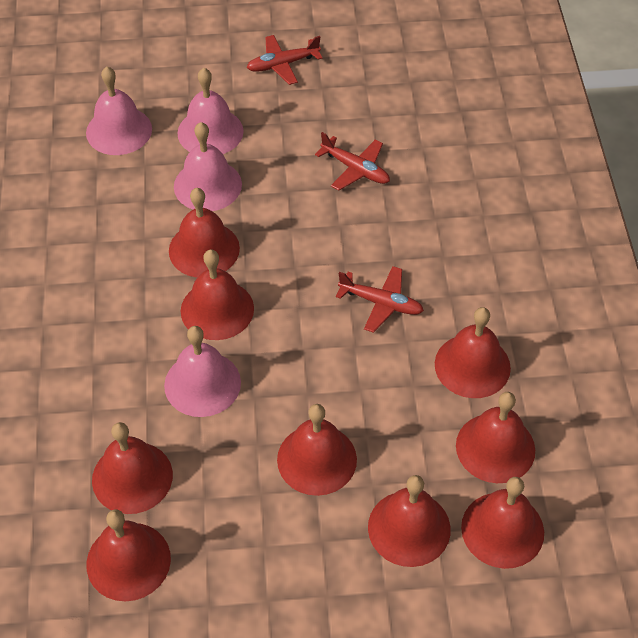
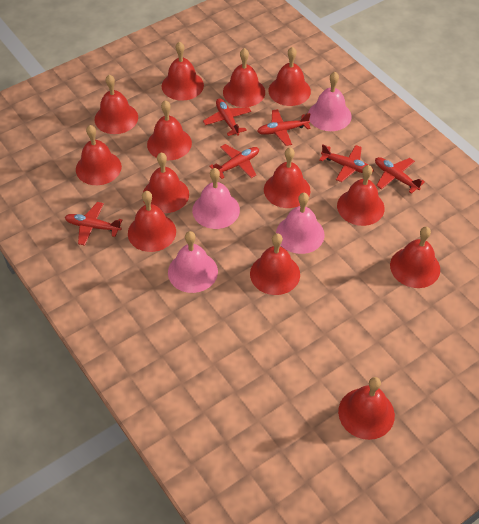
red bell: [87,510,171,601] [92,422,173,514] [169,188,240,278] [181,249,254,340] [277,404,357,496] [368,475,451,567] [435,307,511,398] [456,392,535,483] [461,477,544,569] = 9 -> [76,125,122,185] [95,75,138,134] [128,191,176,252] [143,153,189,213] [147,100,192,160] [162,41,204,101] [223,48,265,107] [250,233,300,295] [264,148,310,208] [268,47,311,106] [337,165,385,226] [338,377,395,440] [390,227,440,288] = 13
red plane: [247,35,322,85] [315,132,390,191] [336,266,424,333] = 3 -> [65,202,122,246] [203,98,251,136] [209,144,259,179] [257,109,311,146] [319,144,374,182] [375,157,425,194] = 6

